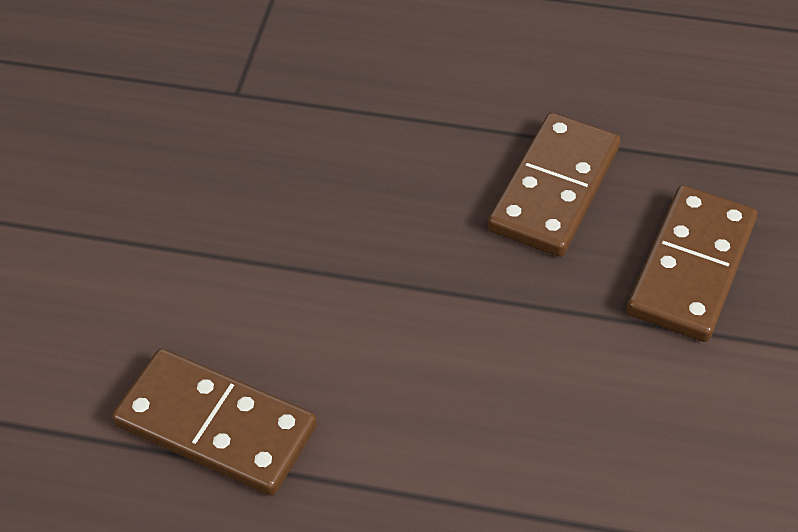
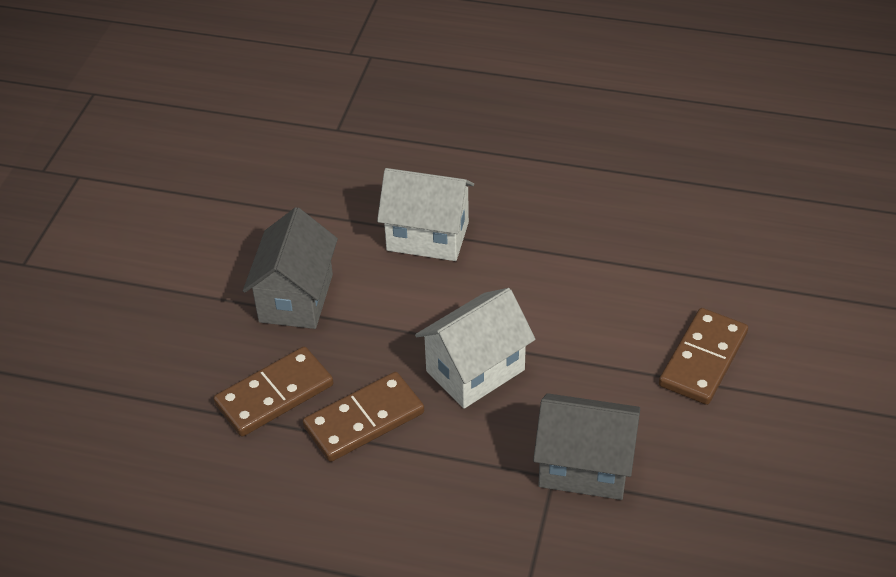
grey house: none = 0 -> [243,207,338,329] [533,393,640,500] = 2
white house: none = 0 -> [377,168,474,261] [415,288,535,409] = 2

